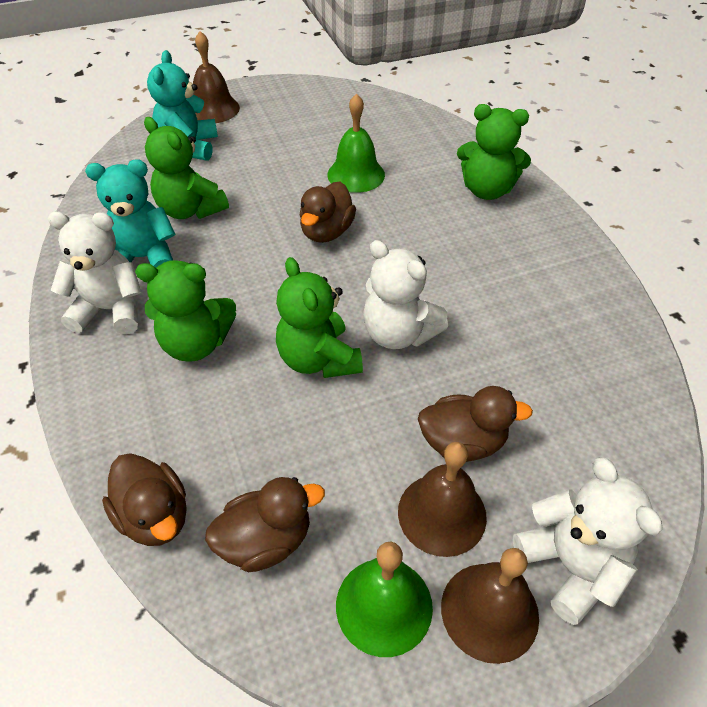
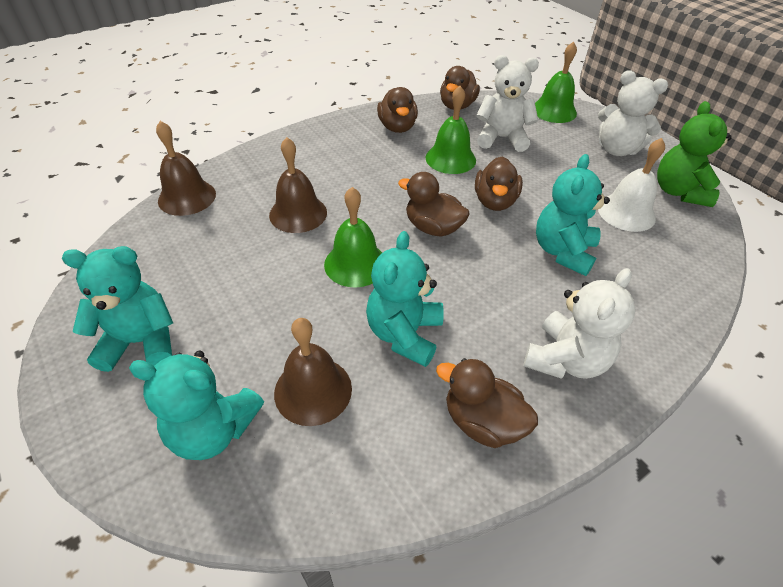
brown duck: [102,453,187,546] [205,477,325,572] [300,182,356,243] [418,386,533,462] = 4 -> [377,87,418,133] [398,172,470,237] [436,358,538,448] [440,66,480,110] [475,156,523,211] = 5
green bell: [328,93,385,193] [336,542,433,657] = 2 -> [324,187,382,287] [426,86,476,174] [535,41,577,123] = 3
green teddy bear: [135,260,236,362] [144,117,229,219] [276,257,363,378] [457,104,531,200] = 4 -> [657,101,732,207] = 1
turquoise teddy bear: [85,160,175,268] [147,50,218,161] = 2 -> [62,246,173,372] [129,351,264,460] [366,231,444,367] [536,154,610,276] = 4
white bell: none = 0 -> [598,138,665,232] = 1

